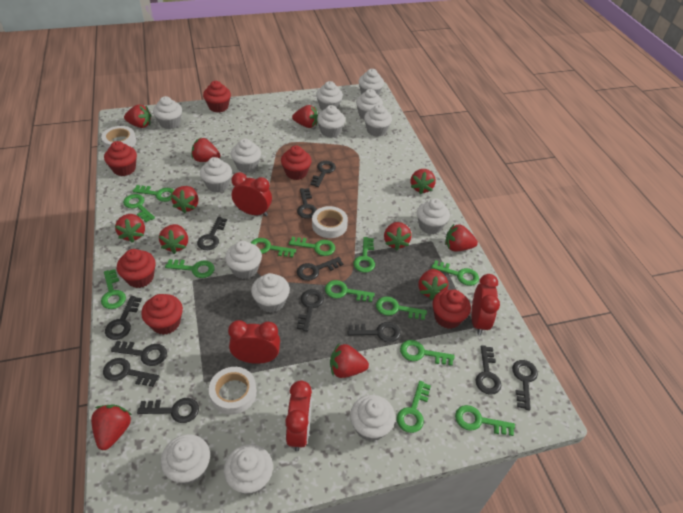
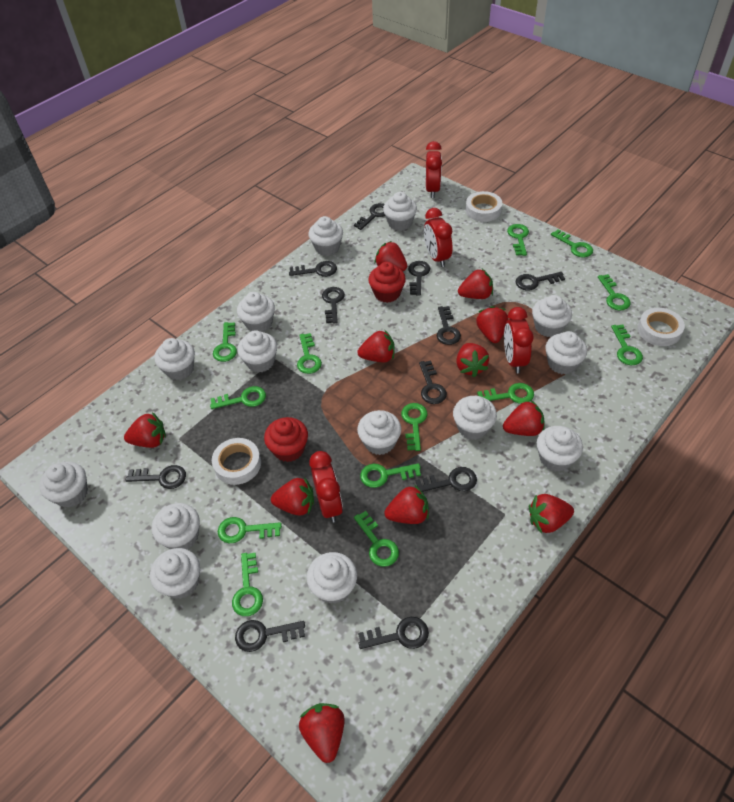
black key: [103,358,160,387] [105,296,142,340] [111,341,167,366] [137,398,199,423] [197,217,227,250] [297,188,317,219] [297,257,343,281] [297,289,324,331] [310,161,336,187] [348,322,401,342] [476,345,501,395] [512,360,538,410] = 12 -> [125,465,186,489] [235,620,305,652] [289,261,337,277] [322,287,345,324] [354,203,385,230] [358,617,429,649] [408,261,430,296] [416,467,477,492] [419,360,447,404] [437,306,461,345] [516,272,565,291] = 11
red cupcake: [104,141,137,176] [117,249,155,288] [141,294,183,335] [203,81,231,113] [281,146,312,180] [432,289,471,329] = 6 -> [264,417,308,462] [368,262,406,303] = 2
red strawberry: [91,405,132,450] [115,214,145,243] [124,105,152,128] [159,224,188,254] [171,186,198,213] [191,138,220,162] [292,105,318,128] [330,344,369,378] [384,222,412,251] [411,169,436,194] [419,269,448,300] [445,224,478,252] = 12 -> [124,412,166,448] [271,477,314,516] [299,703,345,763] [357,330,395,362] [374,241,407,271] [384,485,429,524] [456,343,489,377] [458,269,493,299] [476,306,508,343] [503,400,545,436] [529,494,574,534] = 11

